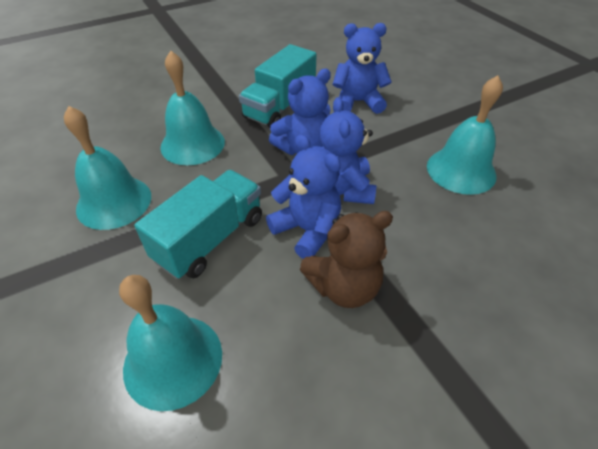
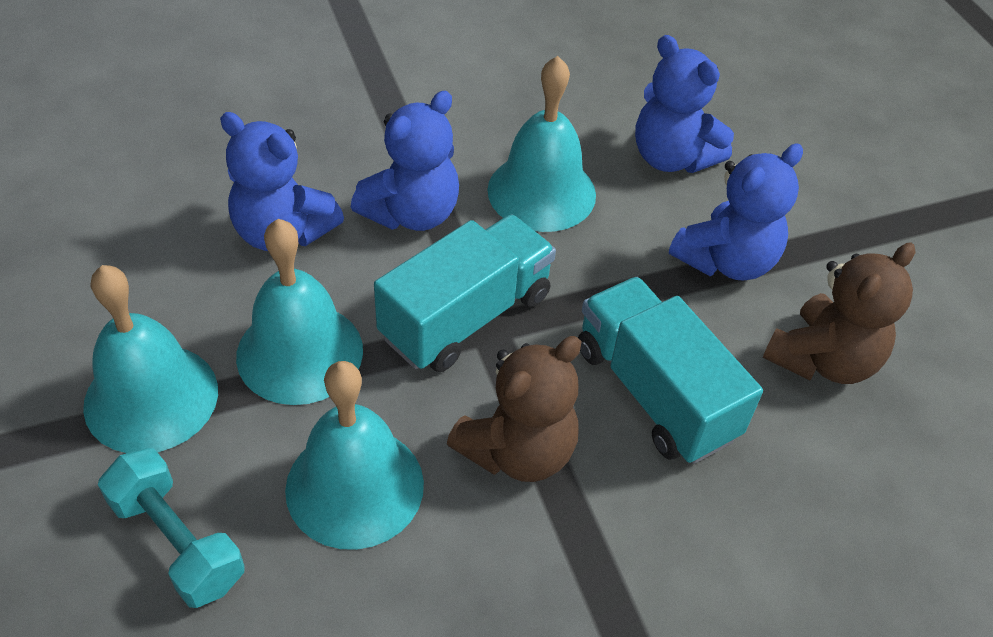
brown teddy bear: [300,211,393,308] = 1 -> [447,336,582,482] [763,243,916,384] = 2
turquoise dumbbell: none = 0 -> [98,448,245,608] = 1

